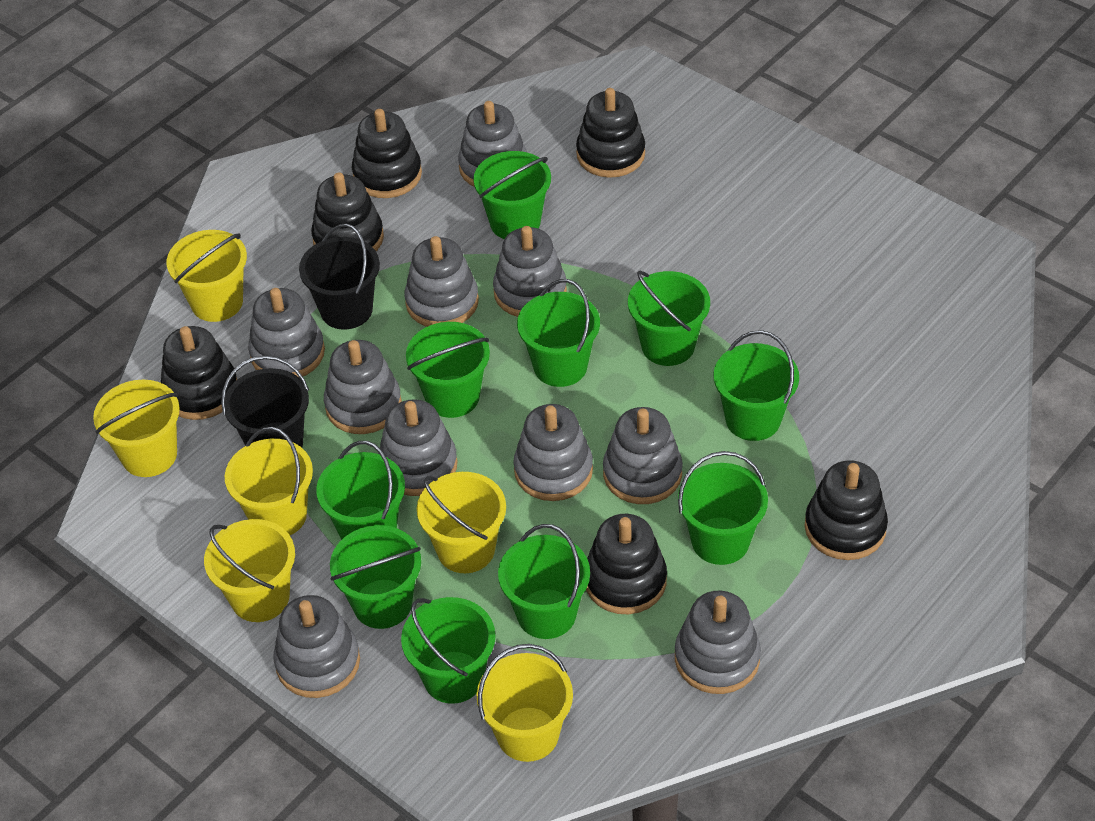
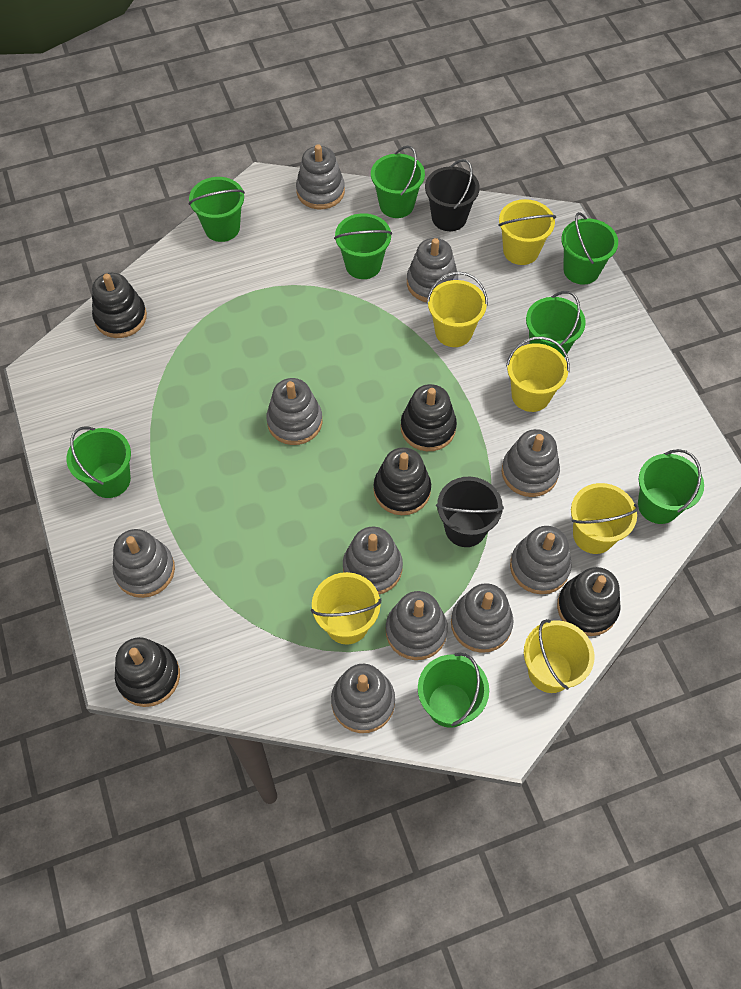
black stacking toy: [161,326,237,420] [311,173,384,251] [352,109,422,198] [576,88,645,178] [586,514,667,614] [805,461,888,560] = 6 -> [92,273,147,338] [115,637,180,707] [374,447,431,515] [401,384,457,451] [557,567,620,636] = 5
green bucket: [316,441,405,540] [330,525,421,629] [401,597,495,704] [406,322,490,418] [473,151,551,239] [498,524,590,639] [517,279,600,387] [628,271,710,366] [678,451,768,565] [714,330,799,441] = 10 -> [67,427,131,498] [188,177,245,242] [334,213,392,279] [371,146,425,218] [418,653,489,728] [526,291,586,358] [561,212,618,285] [638,449,704,524] = 8

